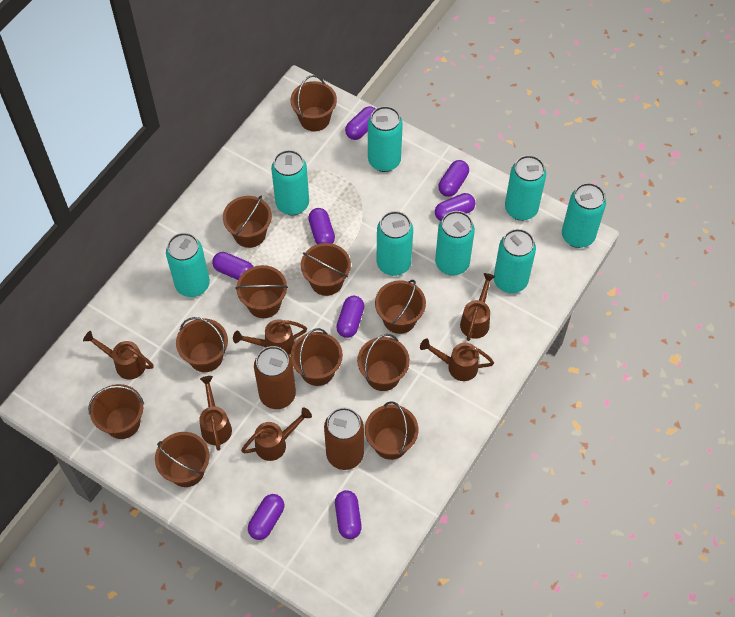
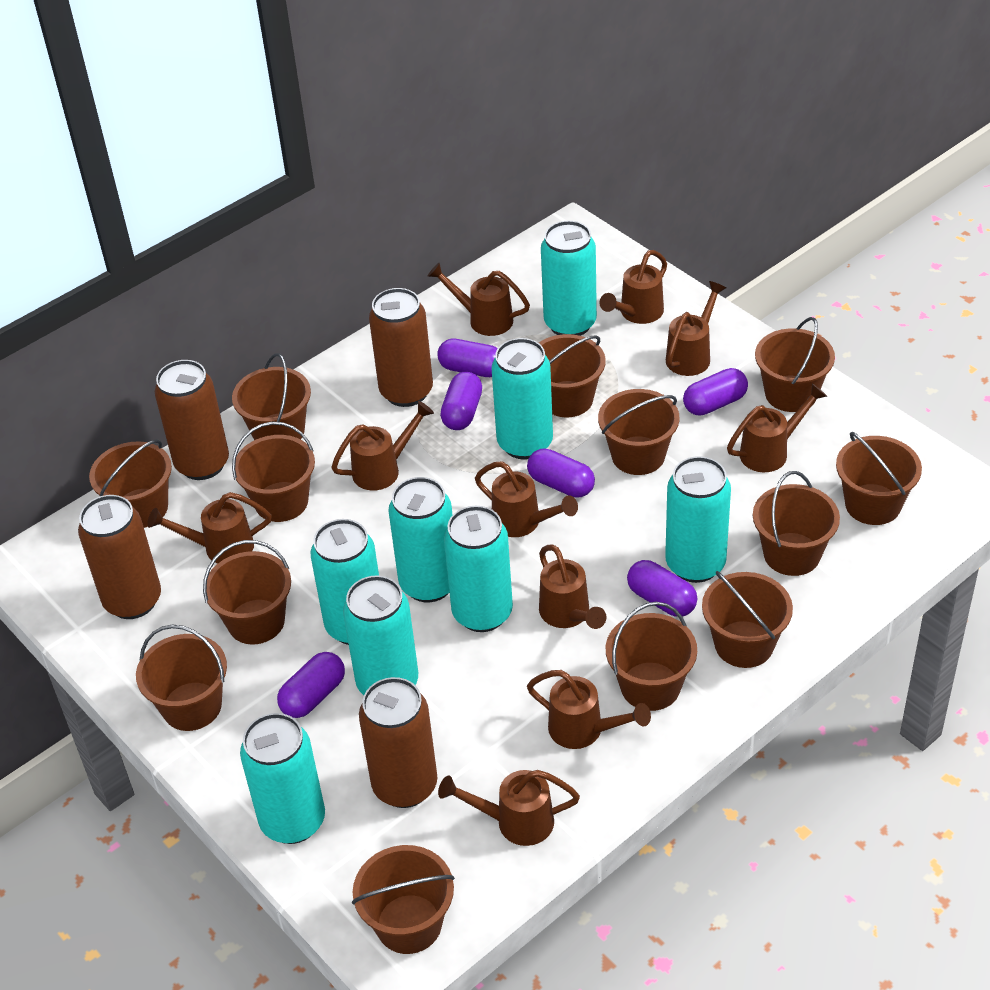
brown bucket: [88,384,144,439] [155,432,209,487] [176,317,228,372] [223,195,272,248] [236,265,288,318] [290,328,343,386] [291,75,337,131] [301,243,351,296] [357,334,410,391] [365,401,418,460] [375,280,426,334] = 11 -> [89,440,172,528] [136,625,227,731] [203,540,291,644] [232,353,311,440] [232,422,315,522] [352,845,455,954] [539,334,606,417] [598,389,680,475] [606,602,697,711] [702,571,793,668] [753,471,840,576] [755,317,835,412] [836,432,922,525] = 13
brown can: [254,346,296,409] [324,408,364,470] = 2 -> [78,495,161,619] [155,360,229,480] [359,677,437,808] [369,288,433,407] = 4
brown watering can: [83,331,154,380] [199,376,232,451] [233,319,307,355] [241,407,312,461] [420,338,494,381] [460,273,496,341] = 6 -> [147,492,271,564] [331,401,434,491] [427,262,530,336] [438,770,580,846] [475,461,578,537] [527,670,651,749] [539,544,606,629] [600,250,667,324] [666,281,726,376] [727,383,827,472] = 10
purple capsule: [212,252,253,280] [248,494,284,540] [308,208,335,244] [335,490,362,539] [336,296,364,338] [345,106,375,140] [435,193,475,221] [438,160,469,197] = 8 -> [277,652,345,718] [437,339,498,377] [440,372,482,430] [527,448,595,498] [627,560,697,617] [683,368,748,416] = 6

